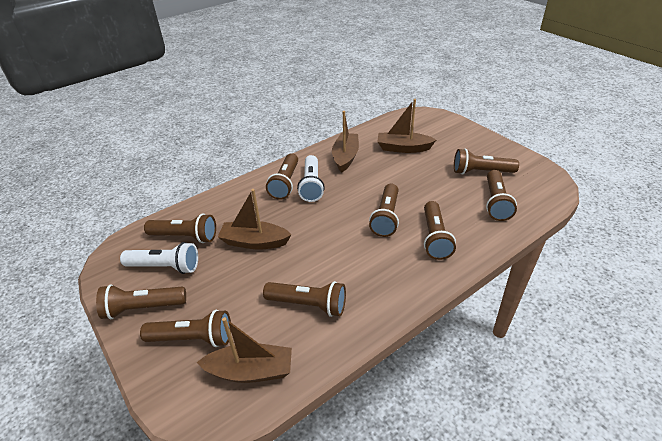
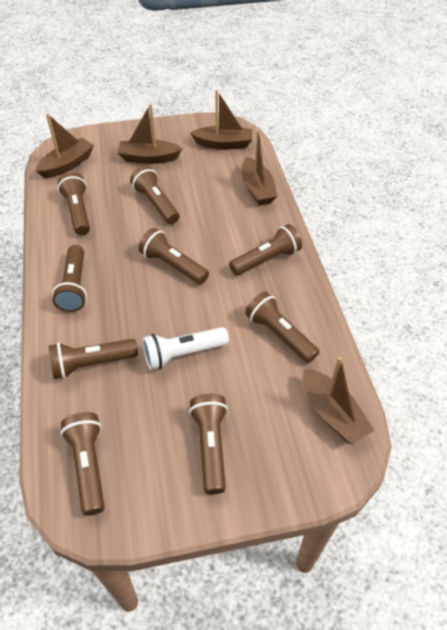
brown boat: [197,317,292,383] [218,189,292,249] [332,111,359,173] [378,99,436,153] = 4 -> [36,113,94,179] [117,104,183,164] [190,90,253,149] [241,130,278,206] [303,357,374,445] = 5
white flashlight: [120,242,198,274] [297,155,325,202] = 2 -> [143,327,229,370] = 1

